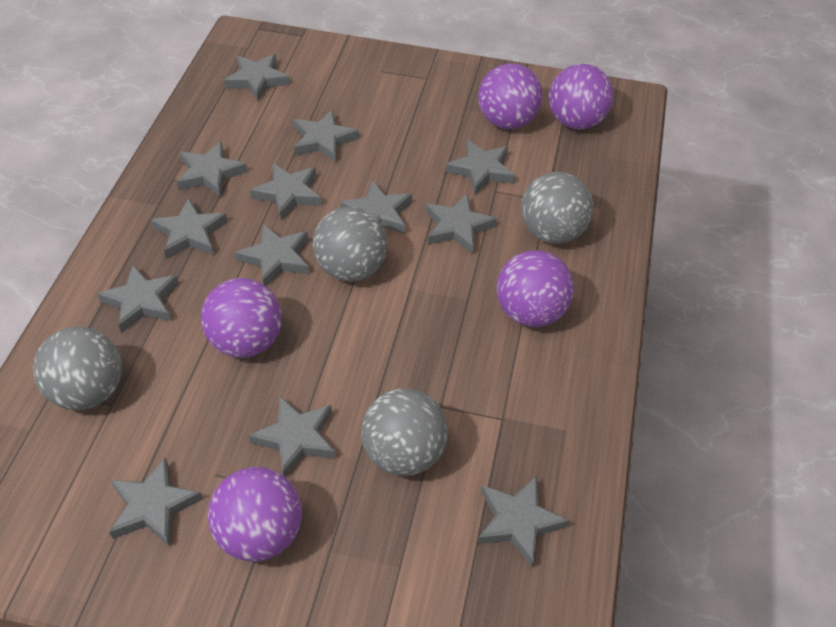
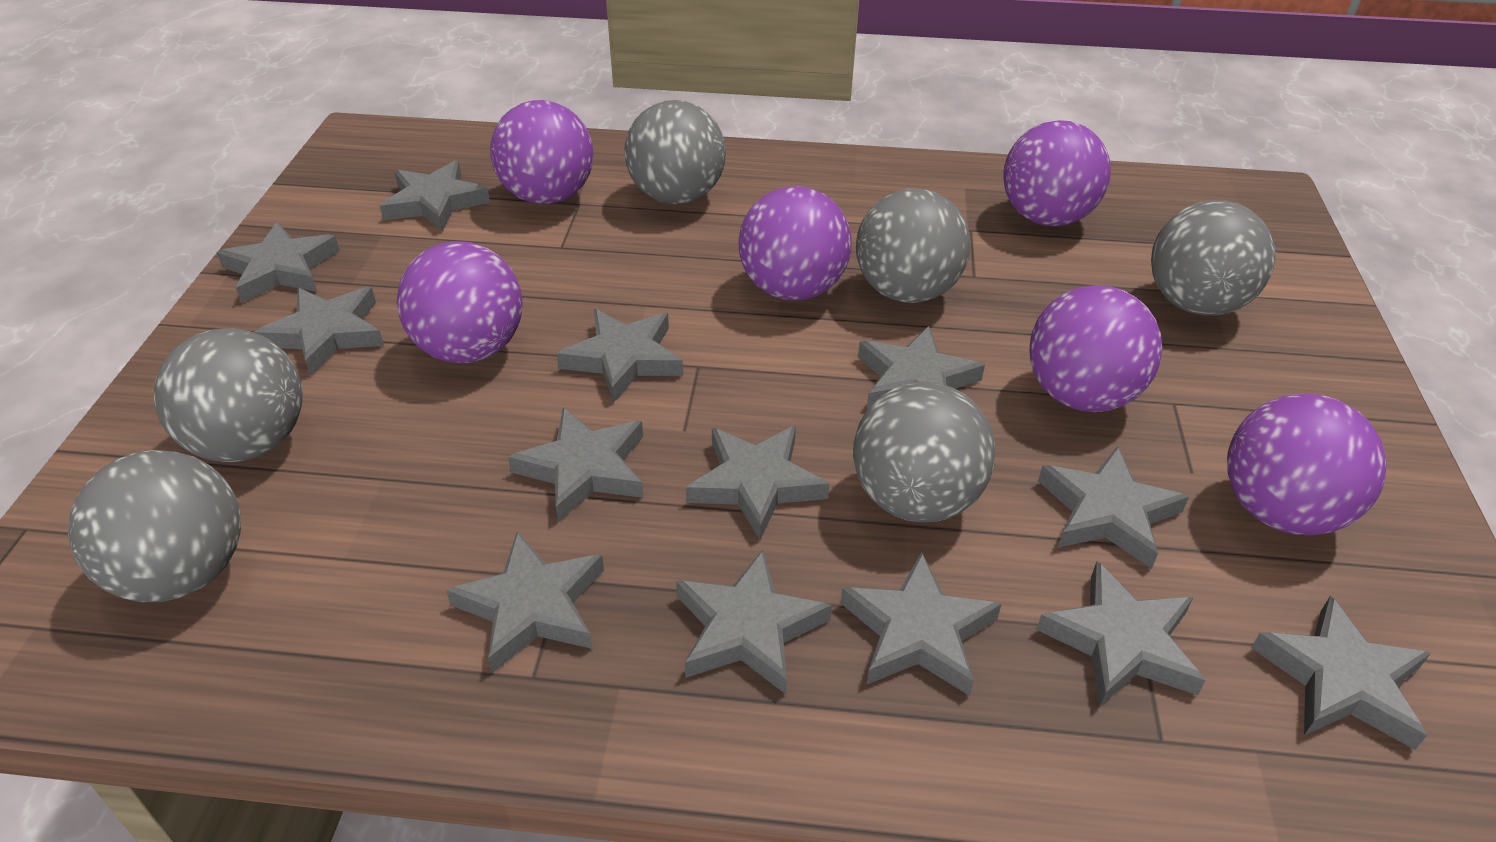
grey ball: [33,327,122,410] [313,207,387,281] [361,389,448,476] [521,172,593,243] = 4 -> [68,450,241,602] [154,328,303,462] [625,100,726,204] [853,382,995,522] [856,189,971,303] [1151,200,1276,316] = 6
purple ball: [201,278,282,358] [208,467,302,562] [478,63,543,129] [497,250,574,327] [549,64,614,129] = 5 -> [397,241,523,364] [490,100,594,204] [738,186,851,301] [1003,120,1111,226] [1029,285,1162,412] [1227,394,1387,536] = 6

